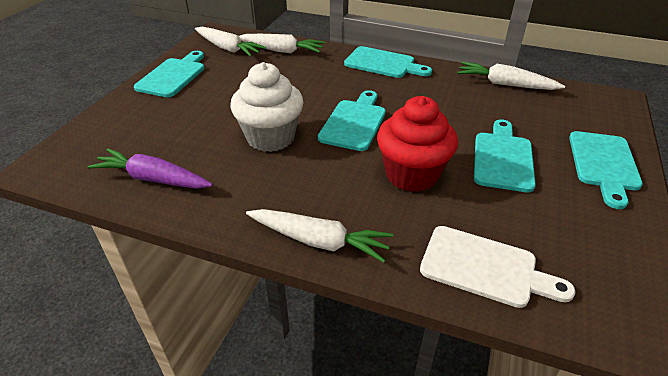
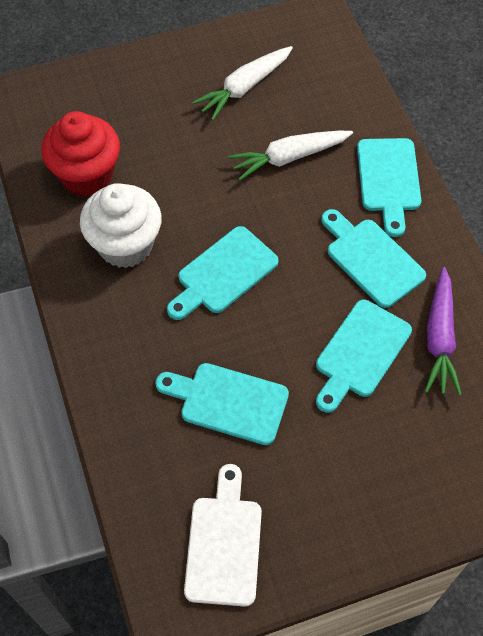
white carrot: [195,27,266,57] [239,34,325,53] [246,209,393,263] [457,62,565,90] = 4 -> [192,46,293,120] [228,131,353,181] = 2

